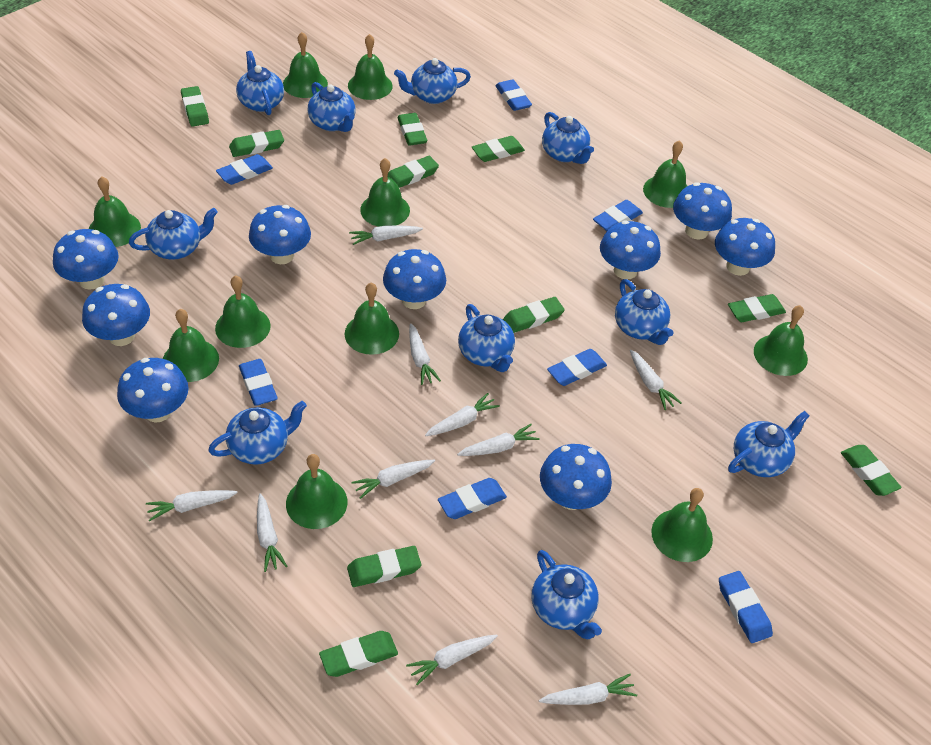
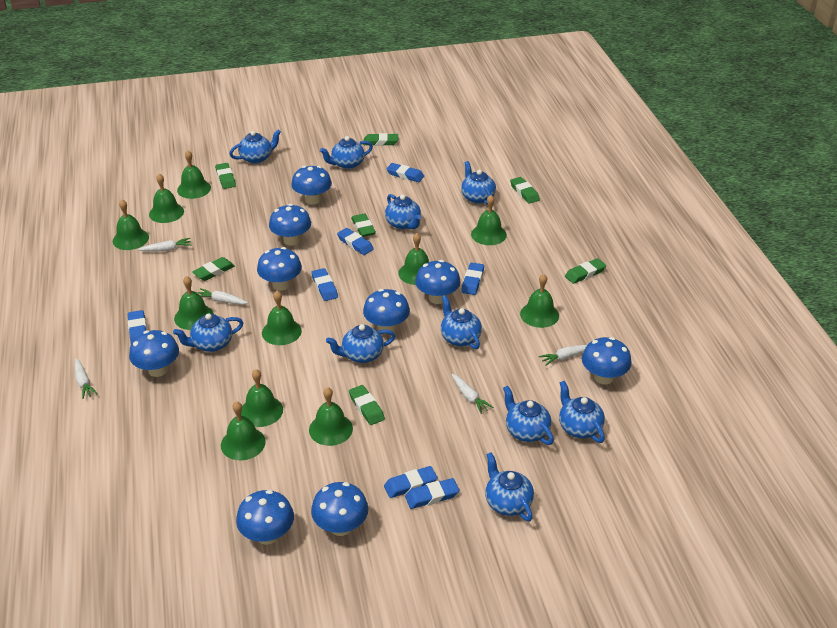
green eraser: [181,86,209,127] [229,130,284,157] [319,631,398,677] [347,546,421,587] [388,156,439,188] [397,113,427,146] [472,136,525,162] [503,297,565,333] [728,294,786,322] [841,445,902,496] = 10 -> [192,257,235,281] [215,163,236,189] [349,385,385,425] [351,213,376,237] [363,133,398,146] [510,177,540,204] [565,258,606,284] = 7
white carrot: [146,490,238,521] [257,493,287,572] [349,225,423,245] [351,460,435,499] [406,635,498,685] [409,323,441,385] [425,393,500,436] [457,424,540,456] [539,674,637,705] [630,350,681,410] = 10 -> [75,359,98,399] [138,238,192,252] [197,288,248,305] [451,374,493,414] [539,345,587,366] = 5

